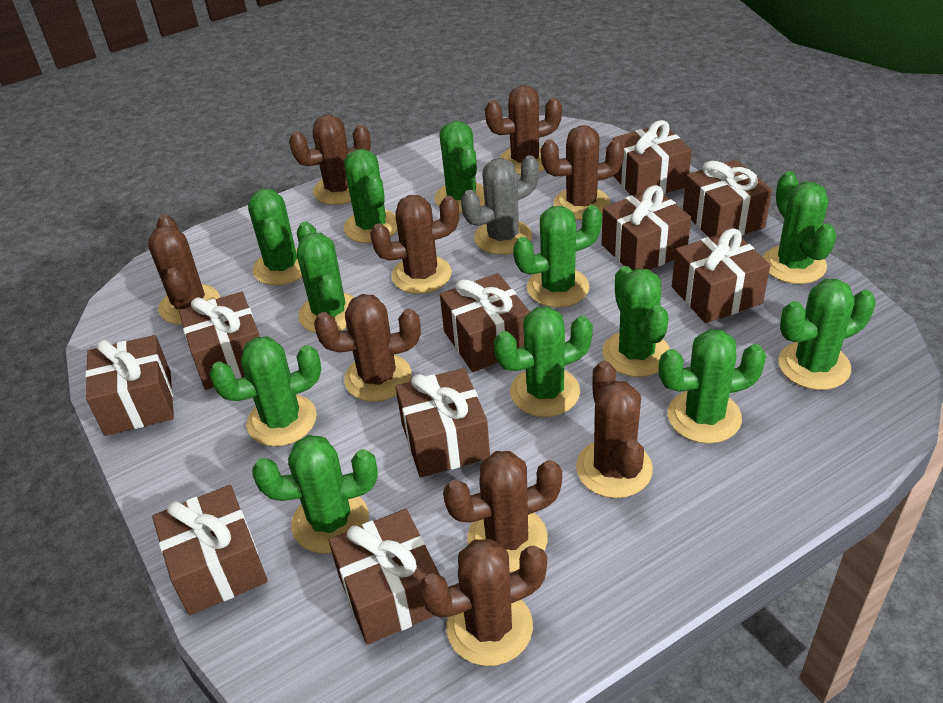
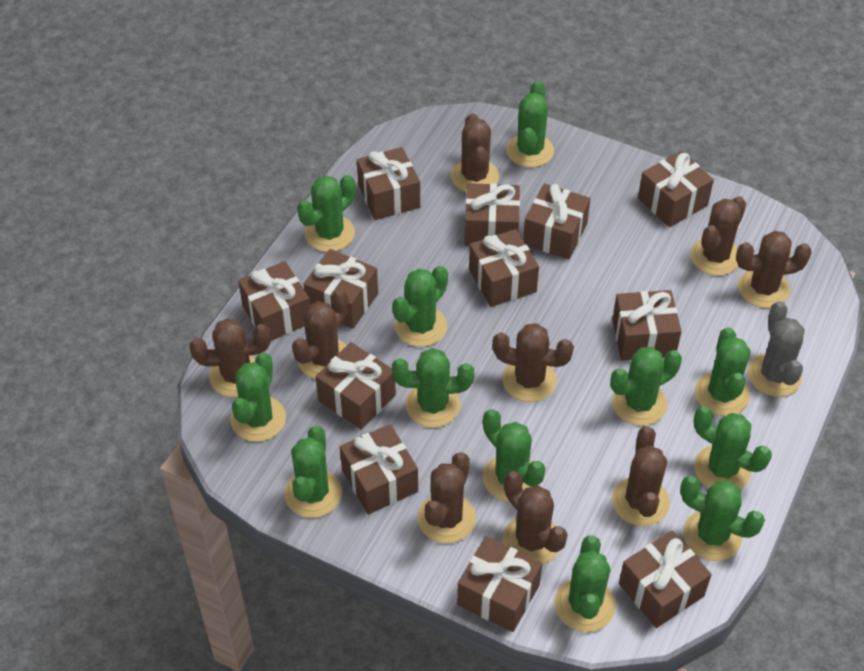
brown gift: [85,335,174,436] [152,485,268,615] [179,291,260,390] [329,509,440,645] [395,368,490,477] [440,273,530,372] [602,185,691,271] [613,120,692,196] [672,228,770,323] [683,159,772,237] = 10 -> [238,261,310,341] [304,249,378,329] [315,342,396,430] [340,424,418,515] [357,147,420,220] [457,536,542,632] [465,183,520,246] [469,229,539,307] [523,183,591,259] [612,290,682,360] [619,530,712,628] [638,151,714,227] = 12

